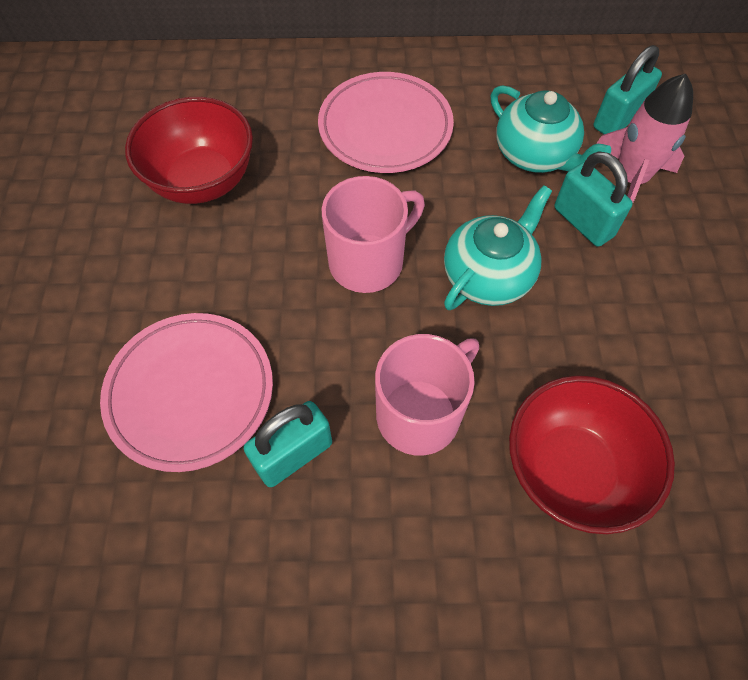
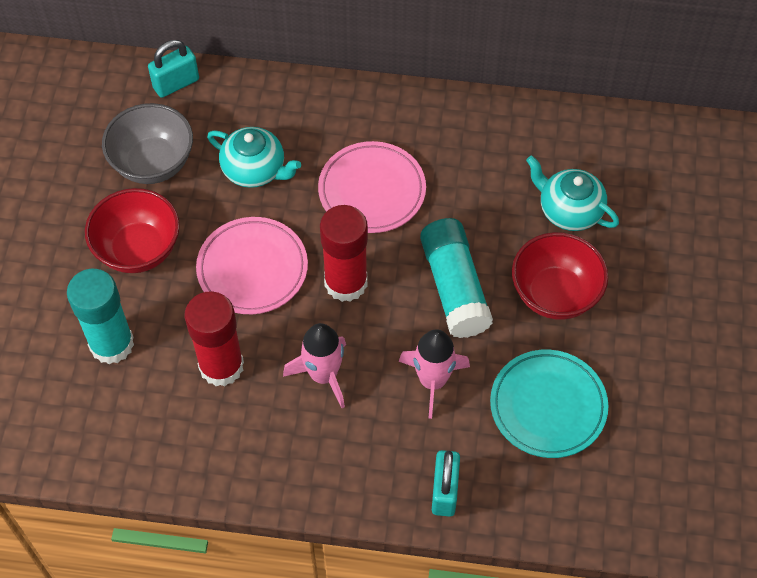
grey bowl: none = 0 -> [102,103,193,184] = 1
pink mug: [322,176,425,293] [375,334,479,455] = 2 -> none = 0
pink rocket: [596,74,693,202] = 1 -> [283,323,346,408] [399,329,470,419] = 2
red glue stick: none = 0 -> [185,291,244,386] [320,205,368,302] = 2
turquoise glue stick: none = 0 -> [67,269,134,364] [420,218,493,338] = 2
turquoise padlock: [244,401,332,487] [554,151,633,247] [593,45,662,134] = 3 -> [148,40,199,98] [432,450,460,517] = 2
turquoise plate: none = 0 -> [490,350,608,458] = 1

